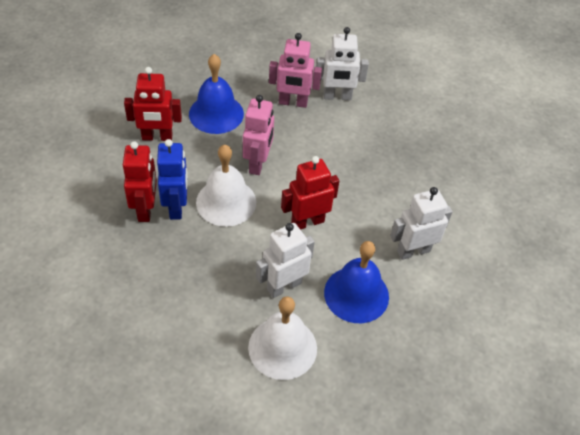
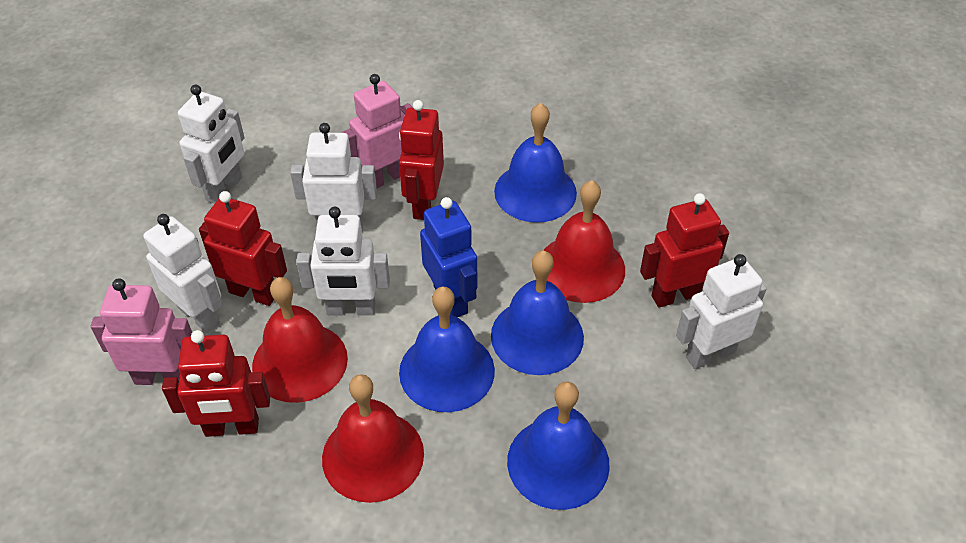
blue bell: [189,54,244,134] [324,241,389,323] = 2 -> [399,287,495,412] [491,250,584,375] [494,103,577,223] [507,382,610,510] = 4
red bell: none = 0 -> [252,277,348,403] [322,374,424,503] [544,180,625,303] = 3
red robot: [123,141,157,222] [124,67,182,141] [281,156,339,230] = 3 -> [162,330,270,437] [199,191,287,306] [399,100,444,220] [640,193,729,308] = 4
white bell: [196,145,256,227] [248,297,317,380] = 2 -> none = 0
white robot: [256,223,315,298] [316,27,369,100] [390,187,452,260] = 3 -> [143,214,223,333] [178,85,245,204] [290,123,377,231] [296,207,390,315] [676,254,766,369] = 5

